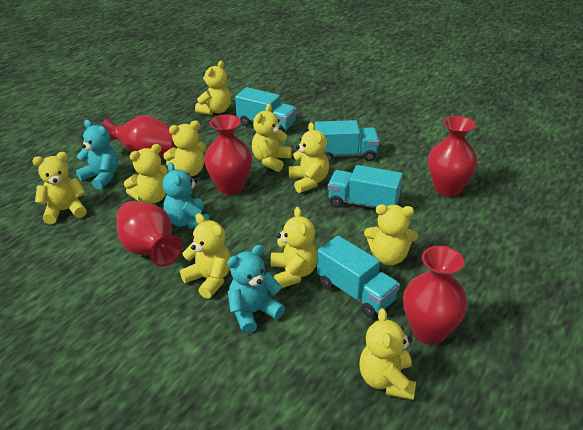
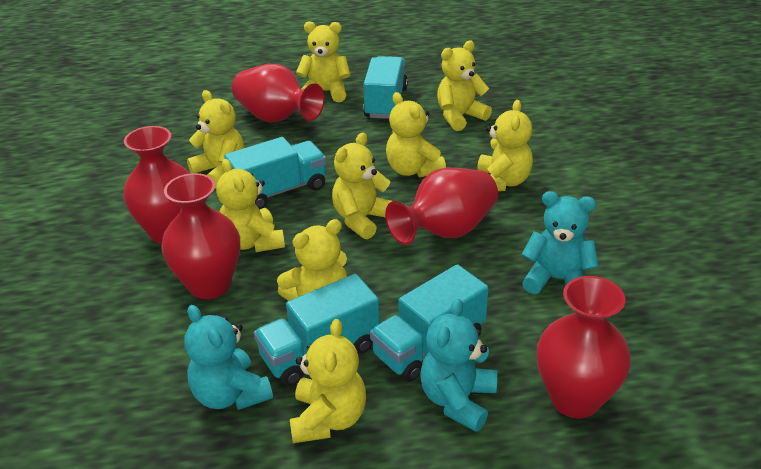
yellow teddy bear: [32,152,87,224] [124,144,168,203] [163,121,207,177] [180,213,231,299] [195,61,231,115] [252,104,292,172] [270,207,317,288] [289,123,329,193] [359,308,416,400] [364,204,418,265] = 10 -> [187,90,244,189] [216,159,285,252] [277,219,347,301] [290,319,366,443] [296,21,350,102] [332,133,392,239] [386,92,446,178] [437,41,492,131] [477,100,533,191] = 9

